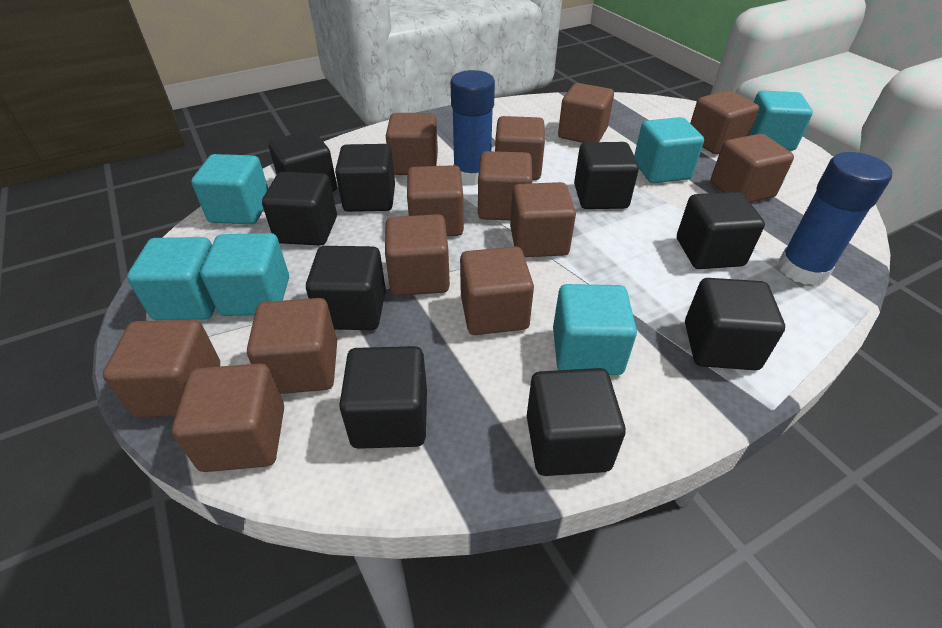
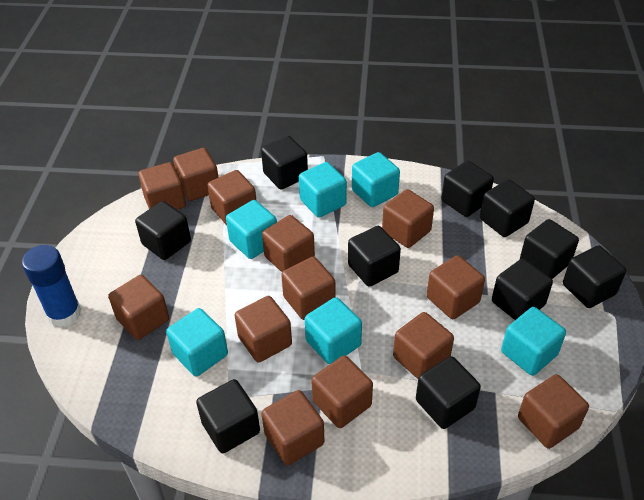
black cube: [262,172,337,245] [269,130,337,192] [306,246,386,330] [335,144,395,212] [339,346,427,449] [527,368,626,476] [574,142,639,209] [677,192,765,269] [685,278,785,370] = 9 -> [135,201,191,260] [196,379,260,453] [261,136,308,190] [348,226,401,287] [416,356,481,429] [442,161,494,217] [480,179,535,237] [492,259,553,320] [520,219,579,279] [563,246,626,308] = 10
blue glue stick: [450,70,495,185] [778,152,892,285] = 2 -> [22,245,82,327] = 1

